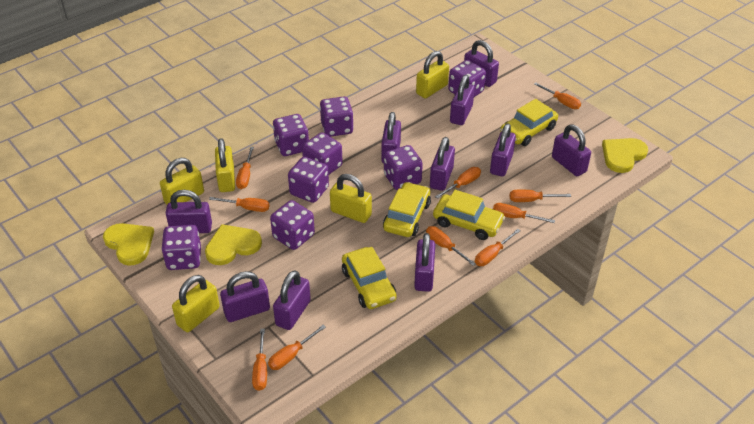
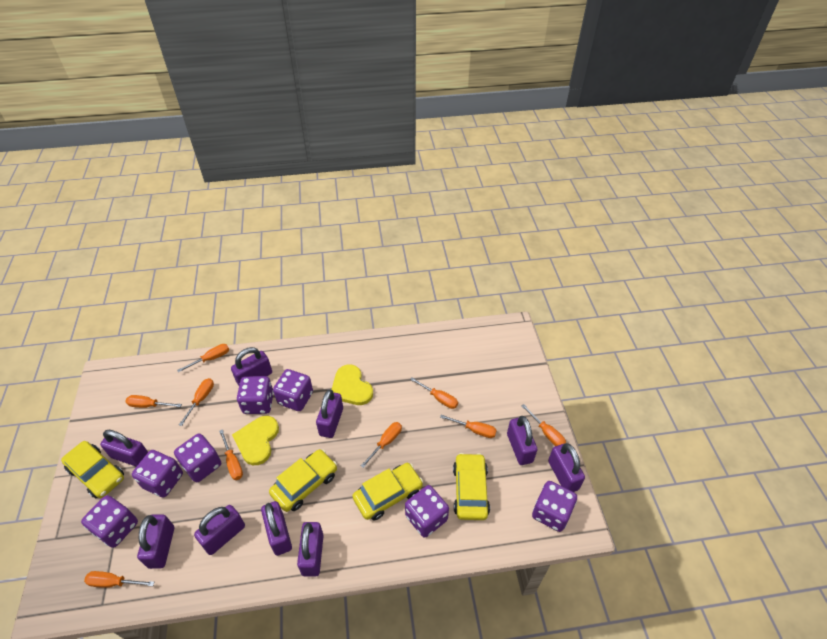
orange screwdriver: [209,197,270,212] [236,147,254,189] [252,329,267,391] [268,325,326,370] [426,226,476,266] [435,167,481,199] [475,229,521,266] [493,203,555,223] [510,190,571,202] [534,83,581,109] = 10 -> [84,571,154,588] [126,395,182,408] [177,344,229,372] [179,378,214,426] [219,429,243,480] [361,422,402,468] [410,377,458,409] [440,415,497,438] [522,404,566,446] = 9
purple dice: [161,225,201,270] [270,200,315,250] [273,114,309,156] [288,157,329,203] [302,133,343,175] [320,96,354,137] [384,145,423,190] [448,60,486,97] = 8 -> [81,495,138,548] [132,450,183,498] [174,434,221,482] [237,376,274,414] [273,369,313,411] [405,485,449,538] [532,481,577,532] = 7
purple padlock: [166,190,212,233] [220,271,270,322] [273,270,311,330] [381,112,401,163] [414,233,435,292] [430,137,455,191] [450,75,475,125] [464,40,499,87] [490,123,516,176] [552,125,591,176] = 10 -> [100,430,148,467] [137,514,174,569] [194,505,245,555] [231,347,272,386] [261,501,292,556] [297,522,324,577] [316,390,343,438] [507,416,537,465] [548,443,585,492] = 9
yellow heart: [103,223,154,266] [205,224,262,265] [602,138,648,173] = 3 -> [232,416,279,465] [331,365,373,405] = 2
yellow padlock: [160,158,204,204] [172,275,220,332] [215,138,235,192] [330,174,372,223] [416,51,449,98] = 5 -> none = 0

